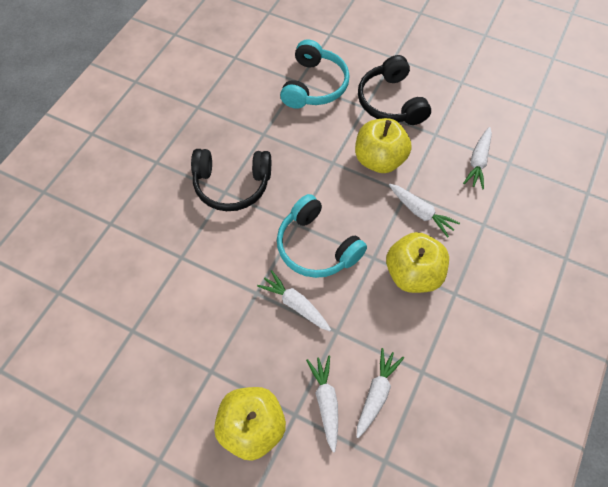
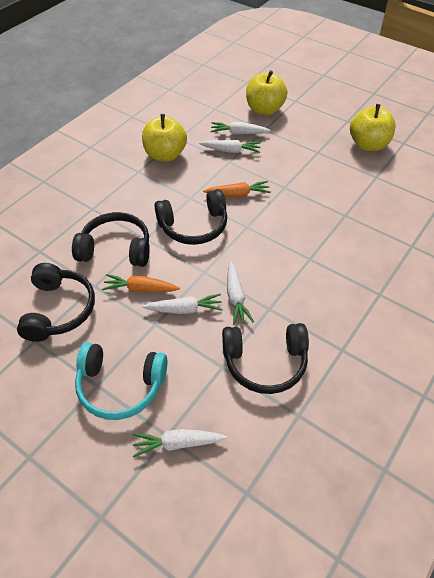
black headphones: [191,149,271,211] [358,55,431,125] = 2 -> [17,263,95,342] [72,212,150,267] [154,189,227,245] [222,323,309,394] = 4
orange carrot: none = 0 -> [102,274,180,292] [203,181,271,197] = 2
turquoise headphones: [277,194,367,278] [280,39,350,109] = 2 -> [75,342,167,420] = 1

